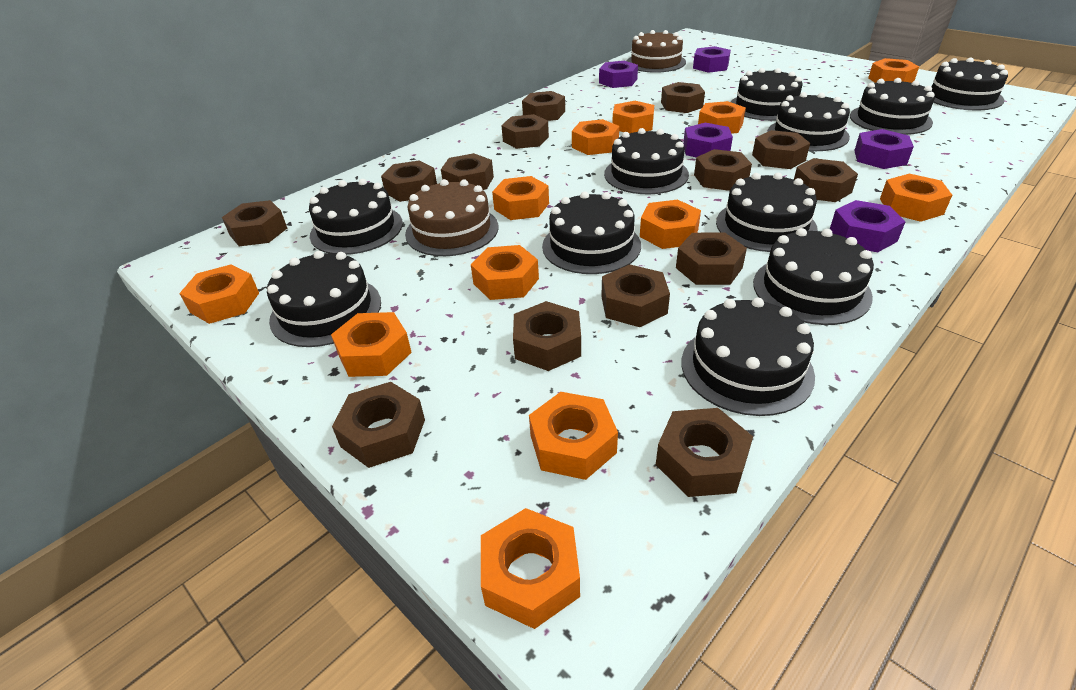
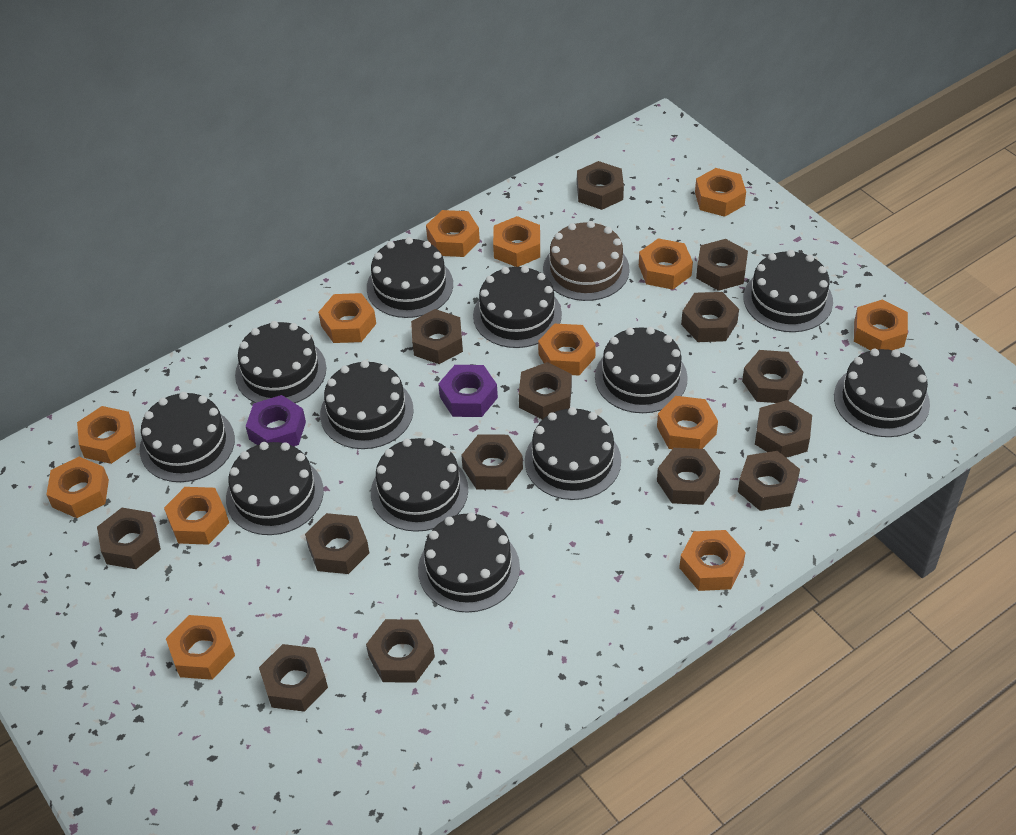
black cake: [267,251,381,347] [309,179,403,255] [542,191,641,274] [604,128,689,194] [682,298,815,416] [716,173,818,252] [731,68,802,121] [753,228,874,325] [767,92,850,151] [850,78,935,135] [931,57,1008,110] = 11 -> [140,392,235,482] [226,442,324,535] [235,321,326,403] [320,360,413,449] [367,237,453,318] [371,438,468,532] [418,512,520,613] [473,266,562,348] [525,407,621,500] [595,327,688,413] [744,250,833,332] [834,349,930,437] = 12
brown cake: [405,179,498,256] [627,30,686,73] = 2 -> [543,221,630,301] = 1
orange nut: [179,265,259,324] [331,312,412,377] [471,245,539,300] [481,508,580,629] [492,176,549,220] [529,392,618,480] [572,119,619,155] [612,101,654,133] [640,200,701,249] [698,101,746,134] [868,58,919,83] [880,173,952,222] = 12 -> [46,457,109,518] [77,406,136,464] [164,487,229,545] [166,615,235,680] [318,293,376,343] [426,210,480,257] [493,216,540,267] [538,324,596,375] [639,238,693,290] [657,396,718,449] [679,530,746,591] [695,168,746,217] [854,299,908,350] = 13
purple nut: [599,61,638,88] [683,123,733,157] [693,46,731,73] [830,200,905,252] [854,129,914,169] = 5 -> [246,395,306,446] [438,365,498,417] = 2

